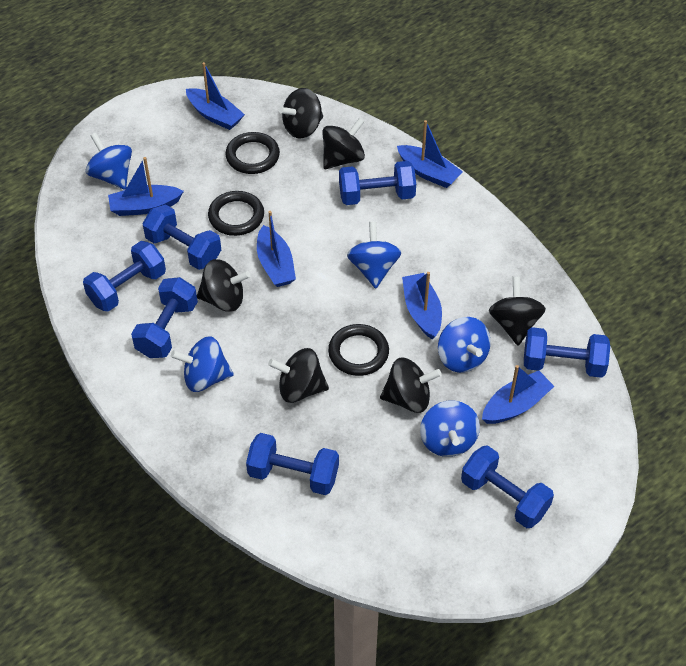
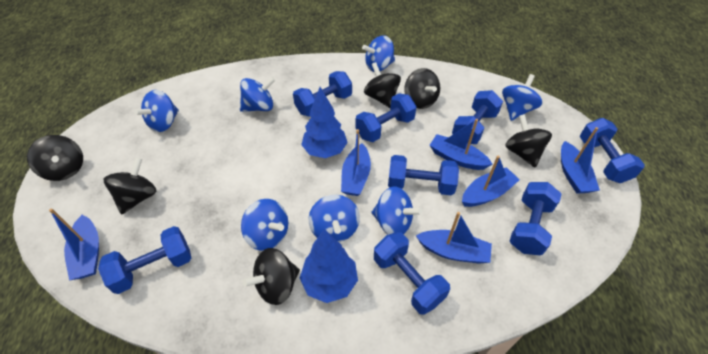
black ring: [208,191,264,236] [225,132,280,174] [328,324,389,376] = 3 -> none = 0
blue dumbbell: [83,241,166,312] [131,277,198,358] [142,204,221,270] [246,433,339,495] [339,161,416,205] [461,445,554,528] [524,327,610,378] = 7 -> [98,226,191,294] [293,71,352,117] [356,93,417,142] [374,232,450,315] [388,155,459,196] [452,90,503,144] [509,182,561,255] [580,118,645,183] = 8
blue spinning top: [85,133,132,190] [171,337,234,392] [347,222,401,288] [420,401,480,457] [438,317,491,373] = 5 -> [134,90,179,132] [240,77,276,112] [241,199,288,251] [309,195,360,242] [362,36,395,72] [372,186,422,235] [502,74,542,121] = 7
blue tree: none = 0 -> [300,229,358,303] [301,87,348,158] = 2

